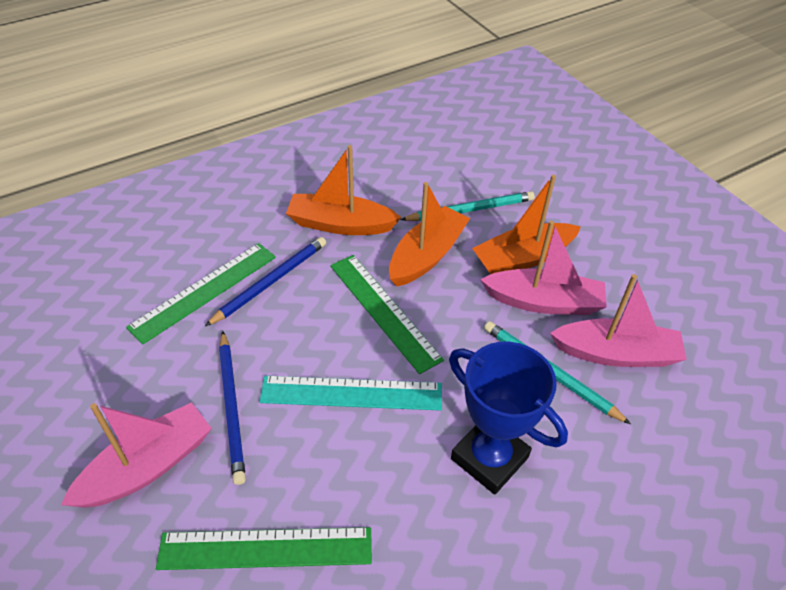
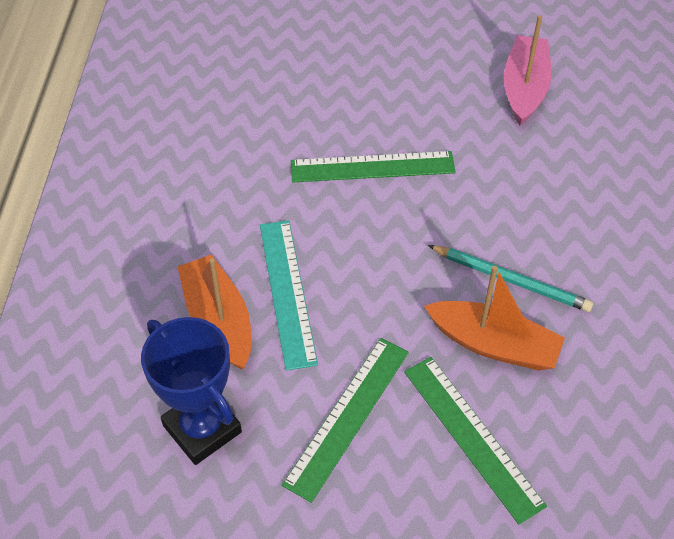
blue pencil: [205,237,326,326] [219,331,246,485] = 2 -> none = 0
orange boat: [286,145,401,235] [389,182,470,286] [472,175,581,274] = 3 -> [177,254,251,369] [424,266,565,370] = 2
pink boat: [61,402,212,508] [480,221,607,315] [550,274,687,367] = 3 -> [504,15,552,126] = 1
turquoise pencil: [400,191,535,221] [484,321,631,424] = 2 -> [428,245,593,312] = 1

